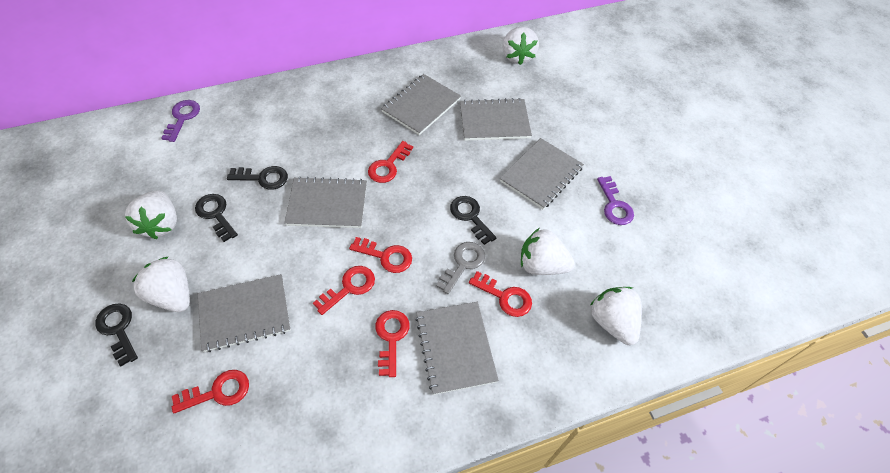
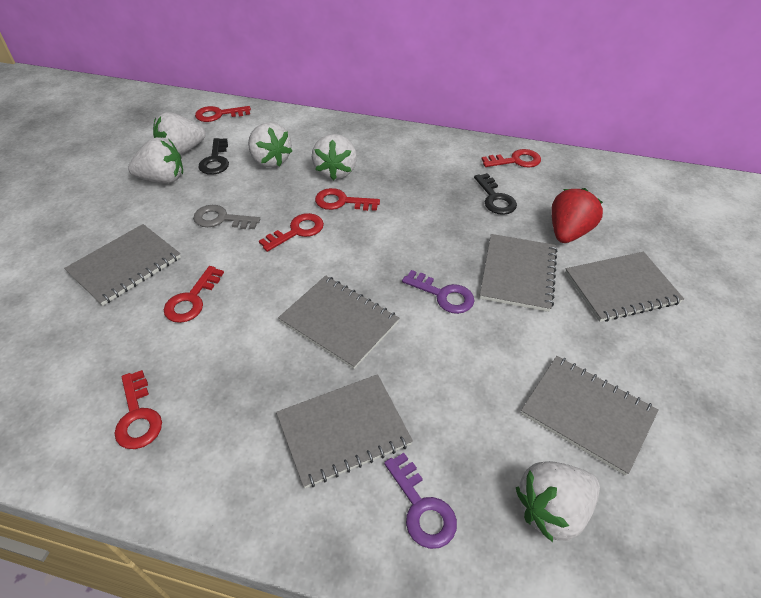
black key: [95,304,138,366] [195,194,238,242] [227,166,288,190] [450,196,497,245] = 4 -> [198,138,229,175] [474,173,517,215] = 2
red strawberry: none = 0 -> [552,188,603,243] = 1

